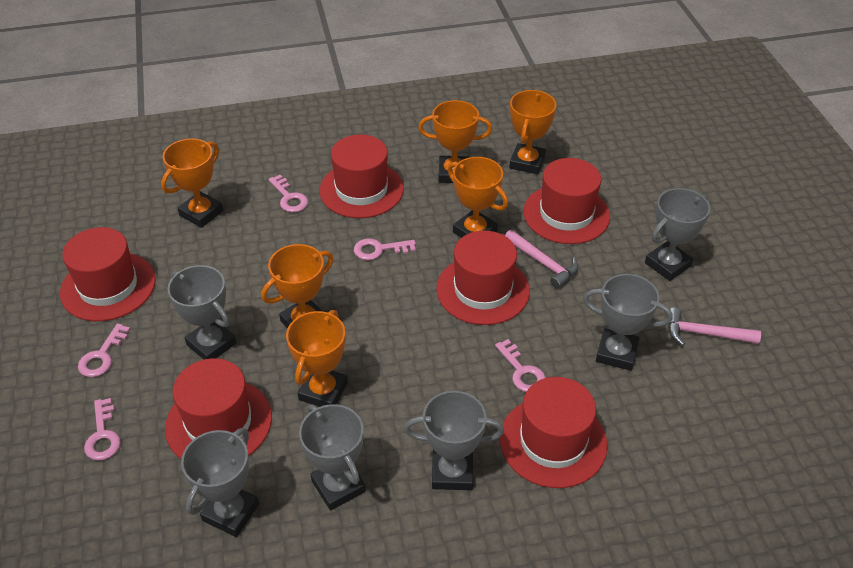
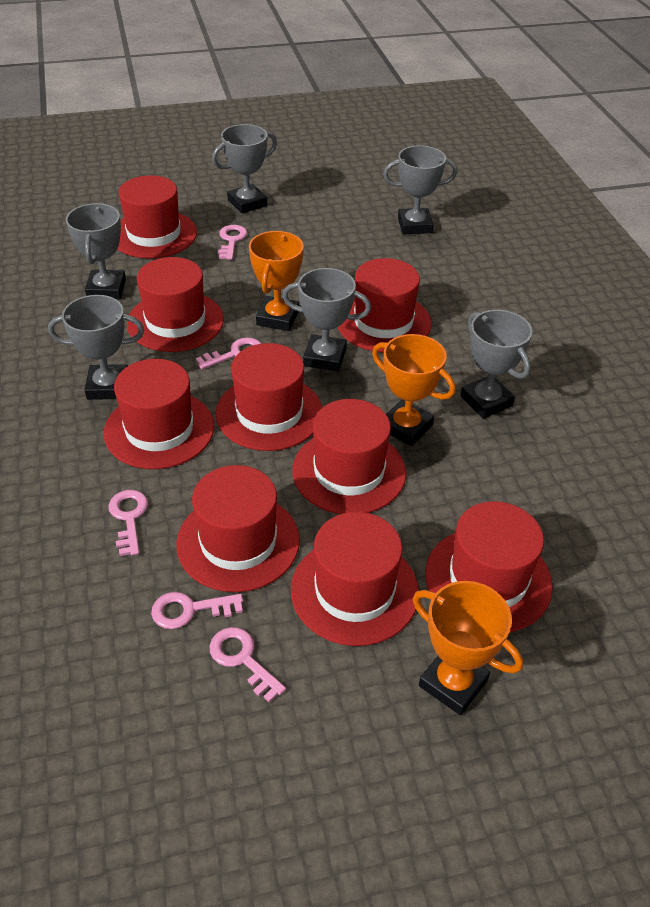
orange trophy: [161,138,223,228] [261,244,334,328] [286,310,348,407] [418,100,492,183] [448,157,508,238] [509,90,557,174] = 6 -> [249,231,304,331] [372,334,455,446] [413,581,523,715] = 3
pink hammer: [505,230,578,289] [668,307,761,346] = 2 -> none = 0
red hat: [60,227,156,321] [165,358,272,459] [319,135,404,218] [436,231,530,325] [500,377,608,488] [523,158,610,244] = 6 -> [104,359,214,469] [117,175,197,258] [127,257,224,352] [176,465,300,592] [216,343,322,451] [291,512,419,646] [292,399,406,514] [337,258,432,352] [425,501,553,632] = 9

